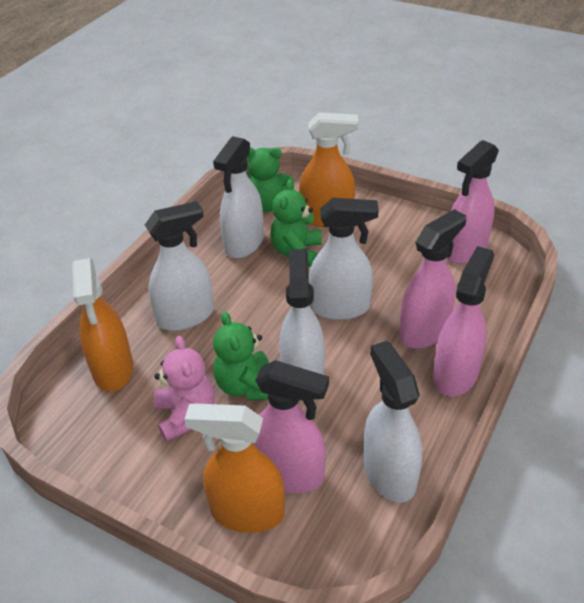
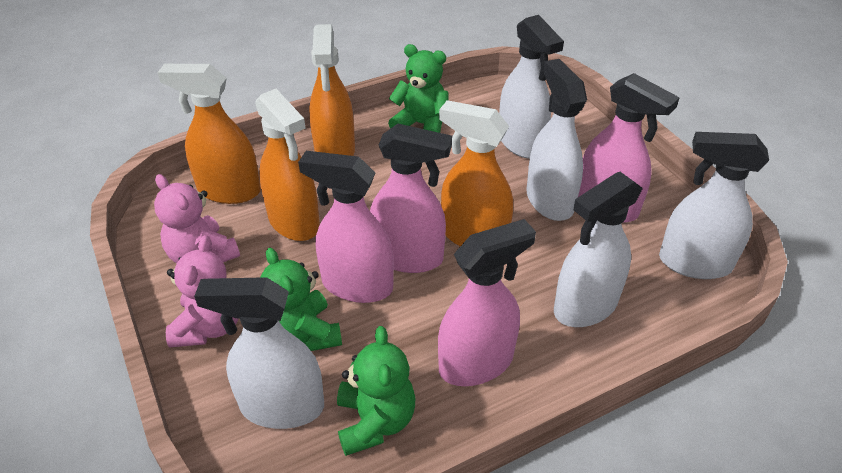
orange spray bottle: [72,258,133,392] [184,403,285,533] [299,112,359,227] = 3 -> [157,64,261,204] [255,89,320,241] [309,24,355,156] [439,100,513,246] = 4
pink teddy bear: [154,336,214,442] = 1 -> [154,174,240,264] [166,235,239,348] = 2

